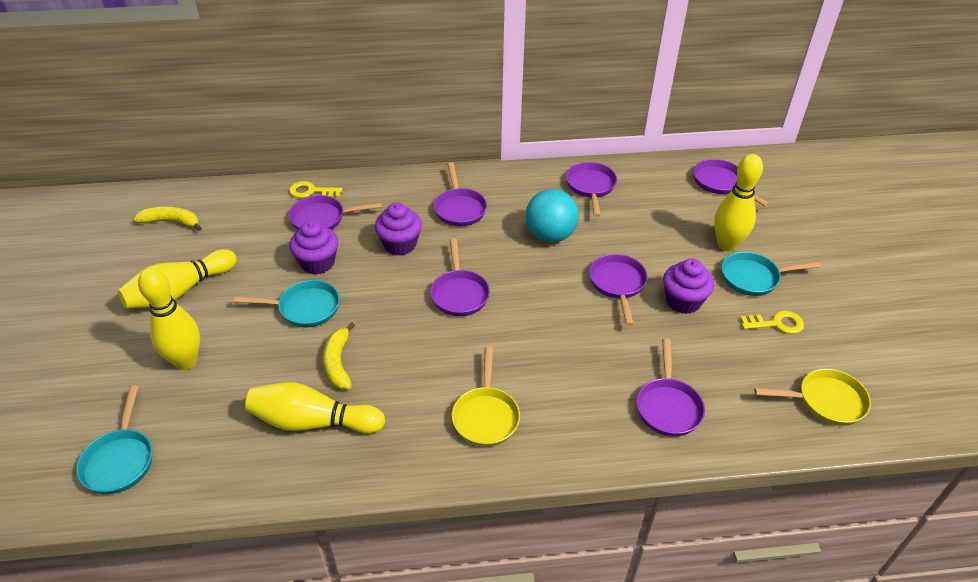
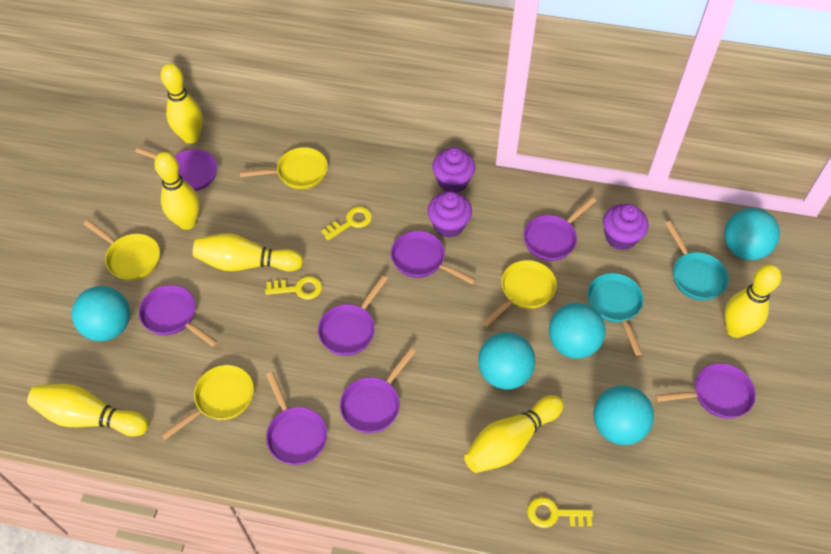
purple pan: [289,195,382,230] [430,238,490,316] [434,162,487,226] [566,162,617,217] [589,254,648,326] [637,338,705,437] [693,159,769,207] = 7 -> [135,147,217,191] [139,285,218,347] [266,371,327,465] [318,276,388,356] [340,348,416,433] [391,231,476,284] [524,197,596,261] [655,363,756,419] = 8
turquoise ball: [525,189,579,242] = 1 -> [72,286,130,341] [478,332,536,390] [549,303,606,359] [594,385,654,445] [724,208,780,260] = 5
turquoise pan: [76,385,152,494] [233,280,340,328] [721,252,821,296] = 3 -> [587,273,644,356] [665,221,729,301] = 2
yellow banana: [134,207,202,231] [323,322,355,389] = 2 -> none = 0
yellow bowling pin: [118,249,237,309] [138,268,200,370] [245,382,385,434] [714,154,763,252] = 4 -> [27,384,148,437] [154,152,200,230] [161,63,203,144] [193,233,303,271] [464,395,563,473] [724,264,781,338] = 6
yellow key: [289,181,343,198] [740,311,804,334] = 2 -> [265,276,322,300] [321,207,372,240] [527,497,593,528] = 3
yellow pan: [452,347,520,447] [754,368,871,426] = 2 -> [84,220,160,281] [161,365,254,440] [240,147,328,189] [482,260,557,327] = 4

